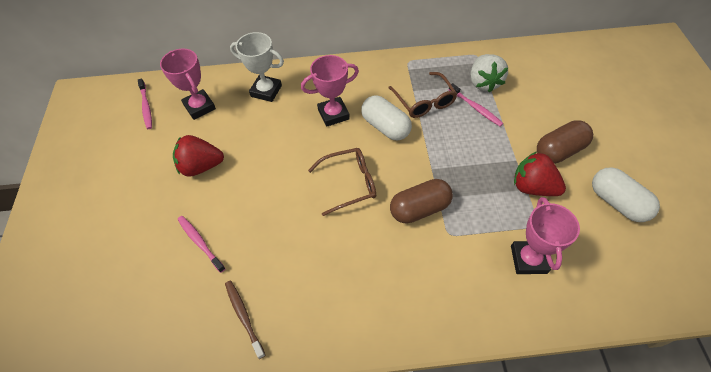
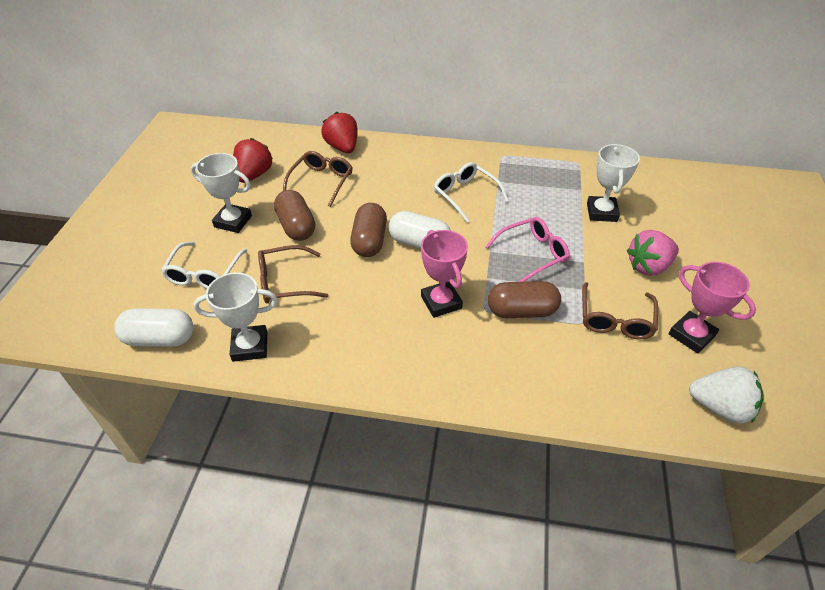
brown capsule: [390,179,453,224] [537,120,593,164] = 2 -> [274,190,315,241] [350,203,387,257] [488,281,561,318] = 3
brown glasses: [308,148,376,216] [388,72,457,118] = 2 -> [258,245,329,303] [283,151,353,207] [582,282,658,340] = 3
brown toothbrush: [225,281,265,359] = 1 -> none = 0
pink glasses: none = 0 -> [485,217,570,282] = 1
pink strawberry: none = 0 -> [627,230,679,276] = 1
pink toothbrush: [138,79,152,129] [178,216,226,273] [449,83,503,126] = 3 -> none = 0
pink trophy: [160,48,216,120] [301,55,359,127] [511,197,580,274] = 3 -> [421,230,468,318] [669,262,756,354] = 2
white glasses: none = 0 -> [161,241,248,289] [434,162,509,223] = 2
white trophy: [230,32,284,102] = 1 -> [191,153,252,233] [193,272,278,362] [587,144,640,222] = 3

